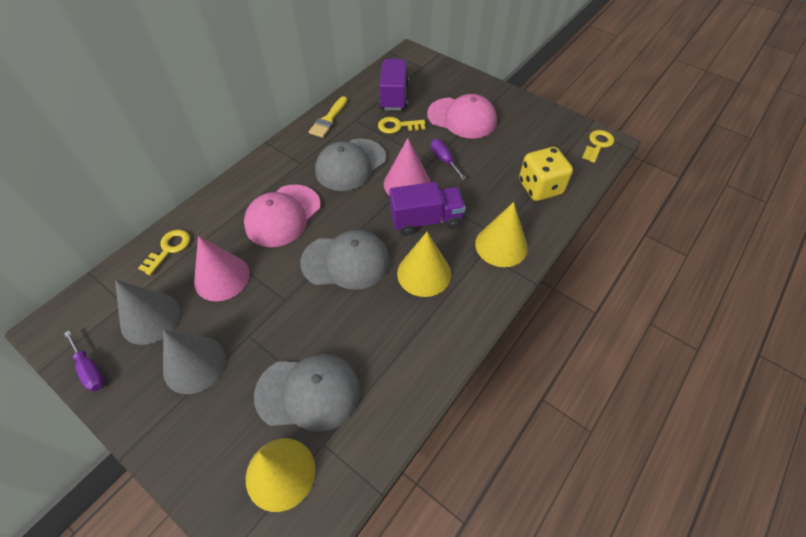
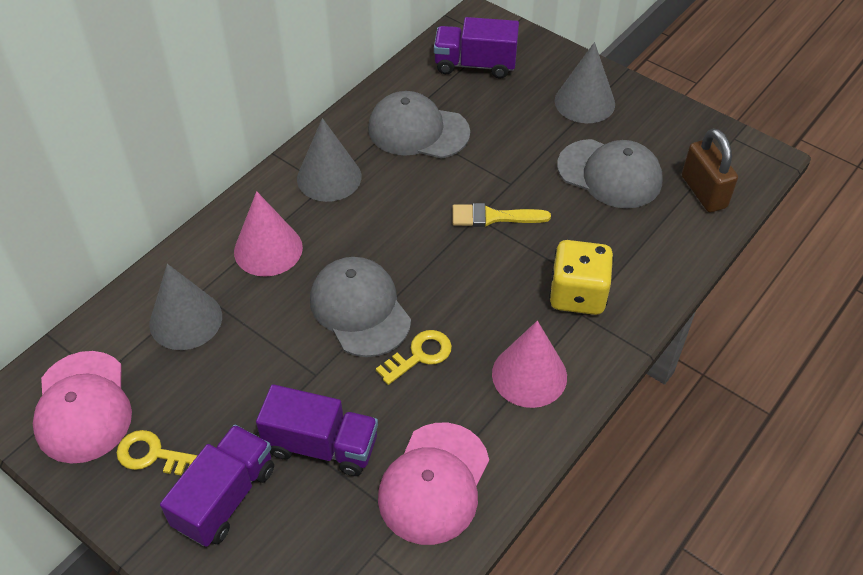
brown padlock: none = 0 -> [682,128,738,212] = 1
grey cone: [115,280,180,345] [163,330,226,394] = 2 -> [149,264,222,350] [297,118,361,202] [555,42,615,123] = 3
purple screwdriver: [64,331,104,392] [431,139,466,180] = 2 -> none = 0
purple truck: [379,59,409,111] [389,182,466,236] = 2 -> [160,425,274,547] [256,384,378,476] [434,17,519,79] = 3
yellow cone: [246,438,316,512] [397,232,451,297] [475,202,528,267] = 3 -> none = 0
yellow key: [138,229,190,275] [378,117,425,134] [582,130,614,163] = 3 -> [117,430,198,476] [376,330,452,385] = 2

